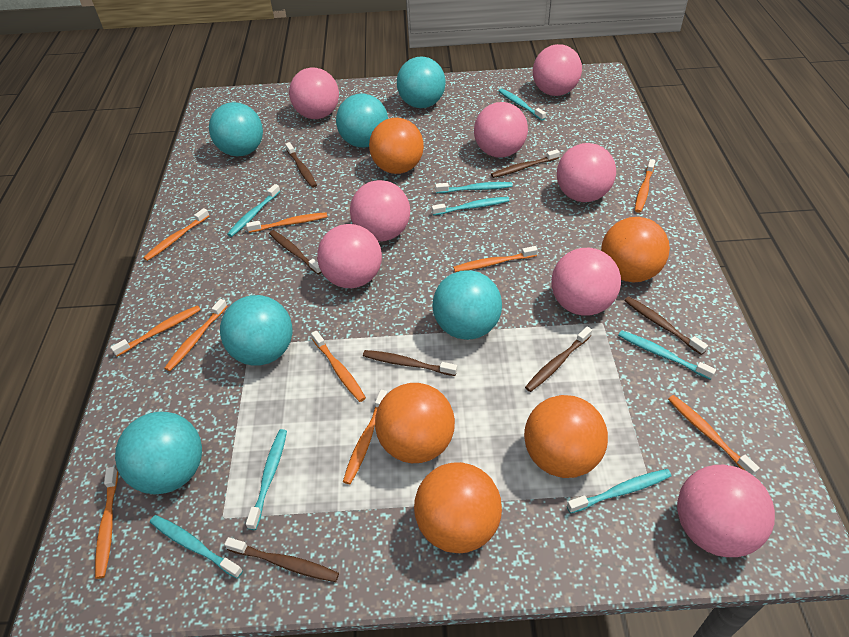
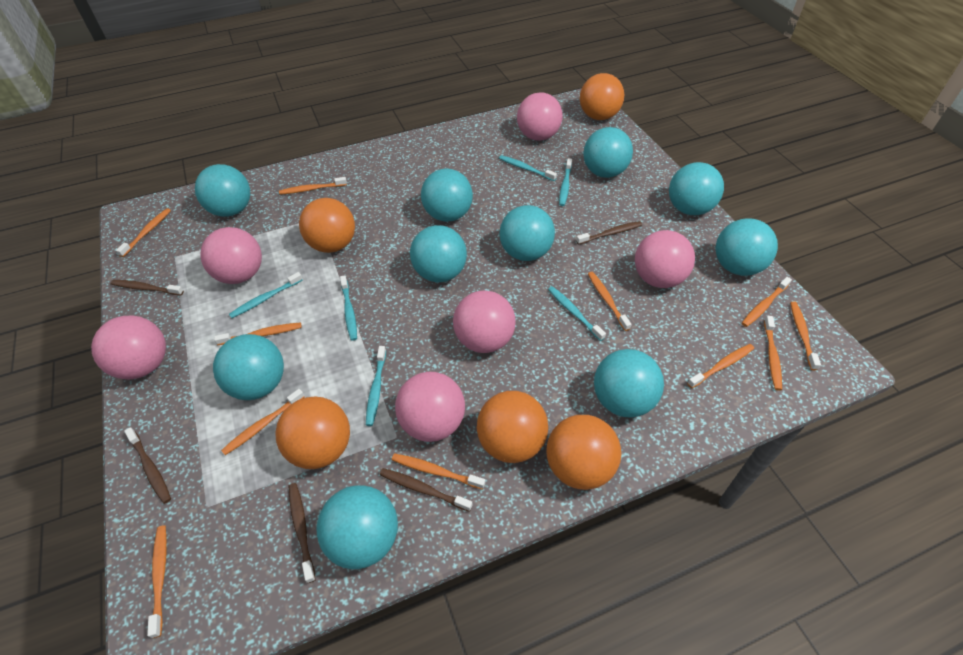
brown toothbrush: [224,537,339,582] [269,230,322,275] [285,142,317,188] [363,350,457,376] [491,149,560,178] [525,327,592,392] [624,297,708,355] = 7 -> [111,280,184,295] [124,427,171,504] [289,483,316,583] [380,468,473,512] [576,221,642,245] = 5
orange toothbrush: [95,467,118,579] [111,305,201,356] [143,208,209,261] [164,299,227,371] [246,212,327,233] [311,331,366,402] [343,390,388,484] [453,246,538,272] [635,159,655,213] [668,395,760,475] = 10 -> [116,208,171,257] [147,525,167,638] [214,322,302,345] [221,389,304,455] [279,177,347,195] [392,453,485,489] [588,272,632,331] [687,344,754,388] [742,277,792,327] [764,316,782,391] [790,302,821,370] = 11
pink ball: [289,68,339,119] [317,224,382,288] [350,180,410,241] [474,102,528,158] [533,44,582,96] [551,247,621,316] [557,143,616,202] [677,465,775,557] = 8 -> [91,316,166,380] [200,227,262,284] [395,372,465,442] [453,290,516,353] [517,92,563,141] [635,230,695,288] = 6
turquoise ball: [115,412,202,494] [209,102,263,156] [220,295,292,366] [336,94,388,148] [397,57,446,108] [432,270,502,340] = 6 -> [195,164,250,217] [213,334,284,400] [317,485,398,569] [410,225,467,282] [421,169,473,222] [499,205,555,261] [583,127,633,178] [594,349,664,417] [669,162,724,215] [715,218,778,276] = 10
turquoise toothbrush: [150,515,243,579] [227,184,280,237] [246,429,287,530] [432,197,509,216] [435,182,513,193] [499,88,546,121] [567,469,672,514] [618,330,716,380] = 8 -> [229,272,303,318] [340,275,357,341] [366,346,386,426] [499,155,557,181] [548,286,606,341] [559,158,572,206] = 6

